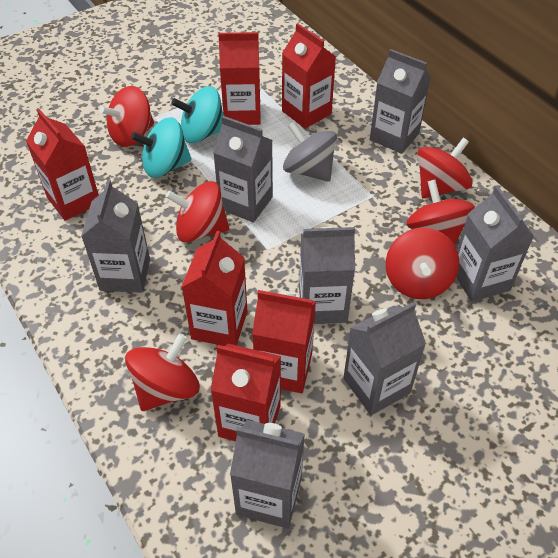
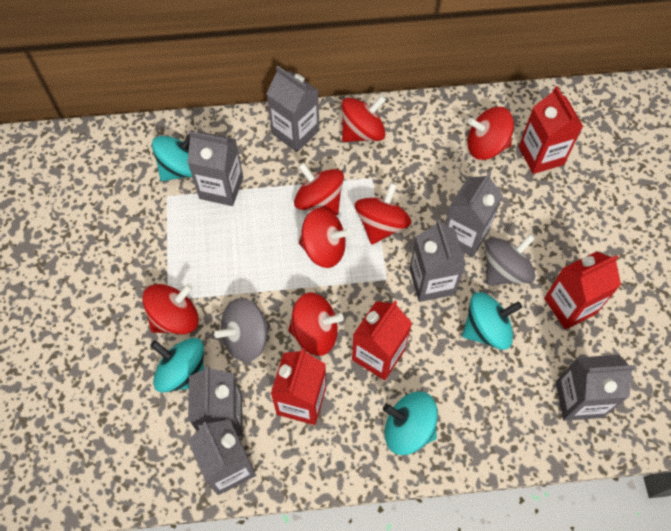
grey spinning top: [283,122,337,182] = 1 -> [214,298,271,362] [485,234,535,285] = 2
red carton: [26,109,99,221] [182,231,247,346] [211,344,281,441] [218,32,261,125] [252,290,316,393] [282,23,336,129] = 6 -> [271,348,326,425] [352,301,412,380] [519,86,583,174] [544,252,621,330] = 4
red spinning top: [100,86,154,147] [125,333,199,411] [166,181,229,242] [386,228,459,299] [406,179,475,245] [417,138,473,199] = 6 -> [142,284,199,334] [288,293,344,356] [294,162,344,215] [299,208,351,268] [342,95,386,142] [355,183,411,244] [467,107,514,160] = 7
turquoise spinning top: [131,117,192,178] [171,86,224,143] = 2 -> [150,338,204,393] [152,130,195,181] [383,391,438,455] [462,292,522,350] = 4

